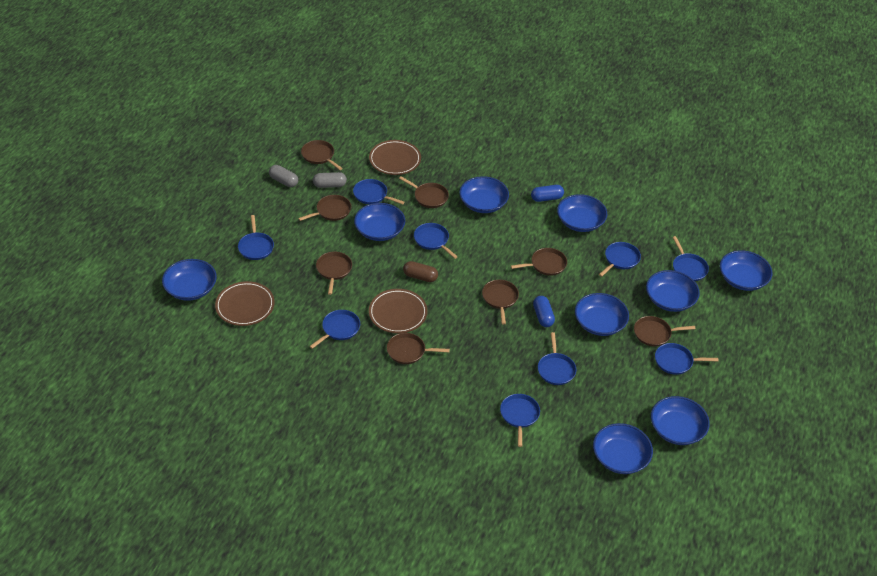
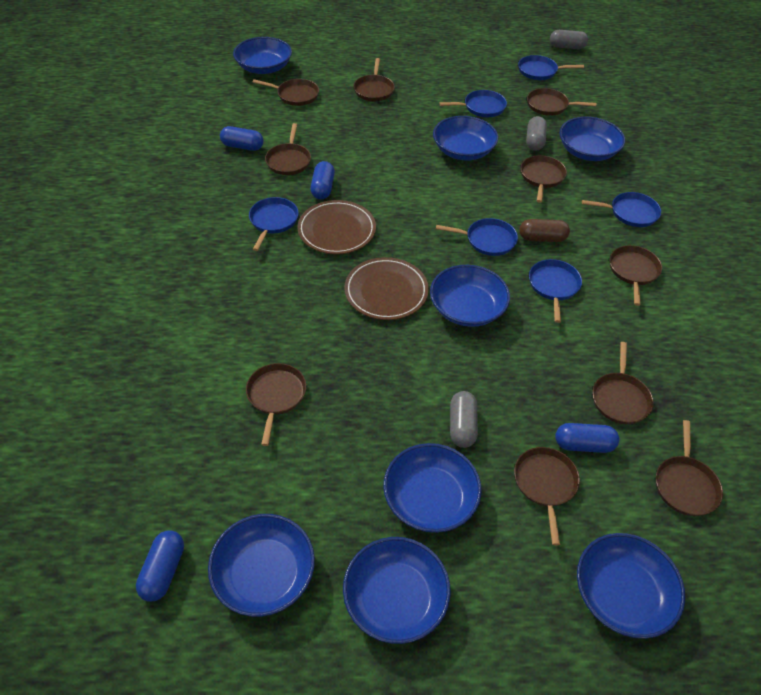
blue bowl: [162,259,217,301] [354,203,405,241] [459,176,509,213] [557,194,607,232] [575,293,629,336] [593,423,653,474] [646,270,700,312] [651,396,710,445] [720,250,772,291] = 9 -> [208,514,315,617] [233,37,292,74] [343,537,451,644] [383,443,482,533] [430,265,510,327] [433,116,498,160] [559,117,625,161] [577,533,685,639] = 8
blue capsule: [531,185,564,202] [533,296,555,327] = 2 -> [136,531,184,602] [220,126,263,151] [310,161,335,199] [555,423,619,453] = 4
blue pan: [238,215,274,260] [310,310,360,349] [353,179,405,204] [414,223,458,259] [500,394,540,447] [538,332,576,385] [599,242,641,277] [655,343,719,375] [672,236,709,281] = 9 -> [249,197,299,251] [436,218,518,256] [439,90,507,117] [518,55,584,80] [529,259,582,323] [582,192,661,227] = 6
brown pan: [298,195,351,221] [301,140,343,170] [316,252,352,295] [387,333,450,364] [399,176,449,208] [482,280,519,324] [511,248,567,276] [634,316,696,346] = 8 -> [246,363,306,446] [253,79,319,106] [265,123,311,175] [353,58,395,101] [514,447,580,545] [521,155,567,203] [527,88,597,116] [593,342,654,424] [610,245,662,306] [656,420,723,516] = 10
brown plate: [215,281,275,326] [369,140,421,175] [369,289,428,333] = 3 -> [297,200,376,254] [344,257,429,320] = 2
grey capsule: [269,165,298,187] [313,172,347,188] = 2 -> [450,391,478,448] [526,116,547,151] [550,30,588,49] = 3

